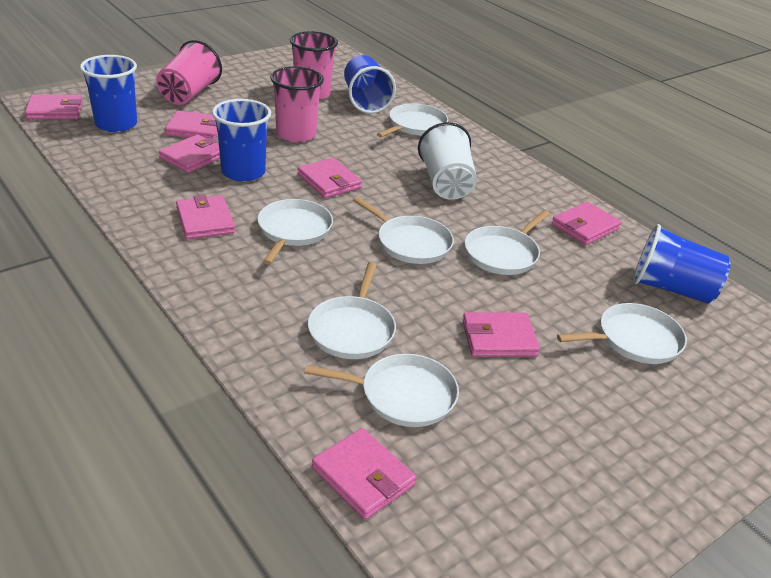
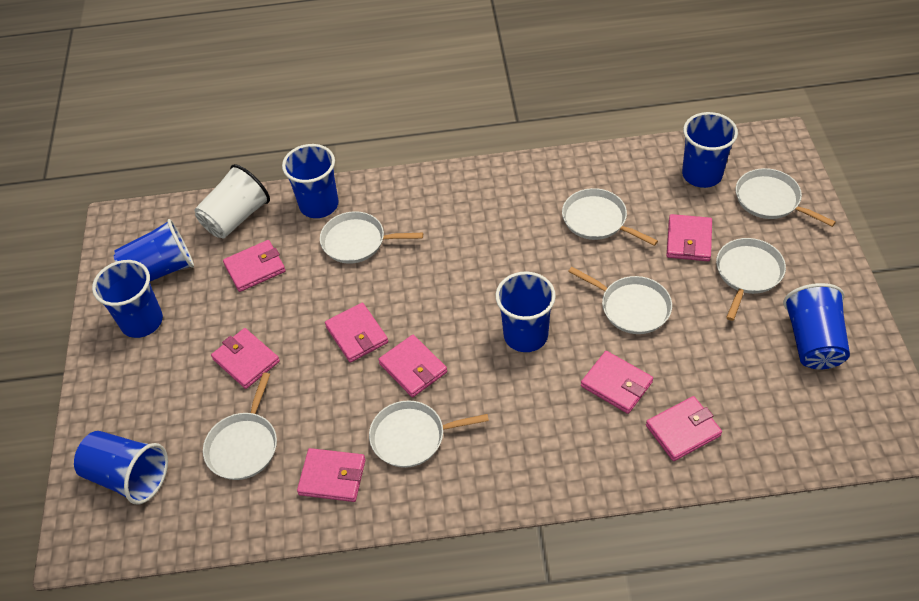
blue cup: [80,55,137,132] [212,99,271,182] [344,55,396,114] [633,224,731,303] = 4 -> [74,431,168,505] [92,260,163,338] [113,219,194,281] [282,144,339,218] [495,271,556,352] [682,112,738,188] [783,283,850,369] = 7
pink cup: [156,40,222,105] [270,66,324,142] [290,31,338,100] = 3 -> none = 0

